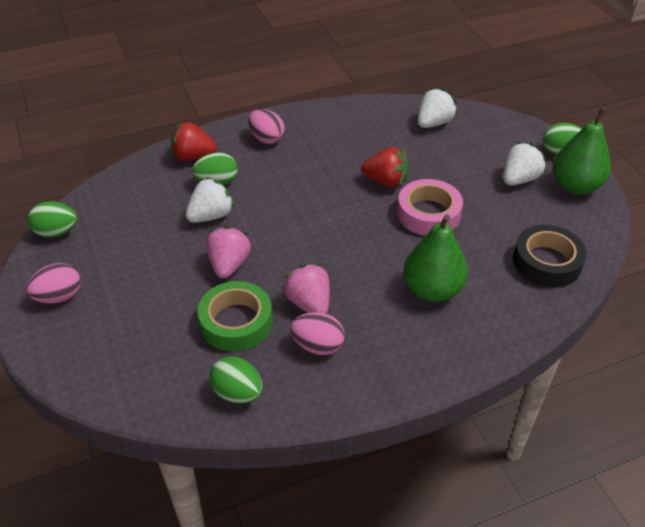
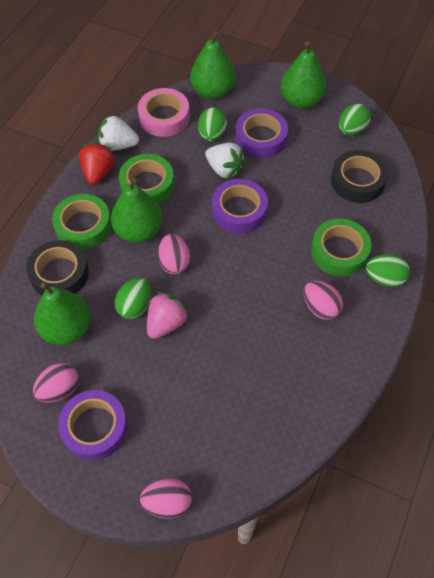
black tape: [513,225,587,288] = 1 -> [26,240,89,296] [331,150,388,203] = 2
green pear: [404,215,468,302] [553,108,611,194] = 2 -> [34,283,91,345] [111,178,162,243] [190,31,235,99] [281,41,326,109] = 4
green tape: [198,281,273,352] = 1 -> [52,194,112,250] [119,154,174,205] [311,219,371,276] = 3
pink egg: [26,263,81,303] [248,109,285,144] [290,312,345,355] = 3 -> [33,363,79,403] [140,479,192,519] [158,234,190,274] [304,281,343,320] = 4
pink strawberry: [206,225,251,279] [282,263,330,314] = 2 -> [147,292,189,339] = 1
purple tape: none = 0 -> [58,390,128,460] [212,179,268,234] [235,108,288,158] = 3
red strawberry: [171,122,217,161] [361,147,408,188] = 2 -> [79,142,115,185] = 1
white strawberry: [186,177,235,223] [418,88,457,128] [504,142,547,185] = 3 -> [98,115,139,151] [205,143,245,179] = 2

